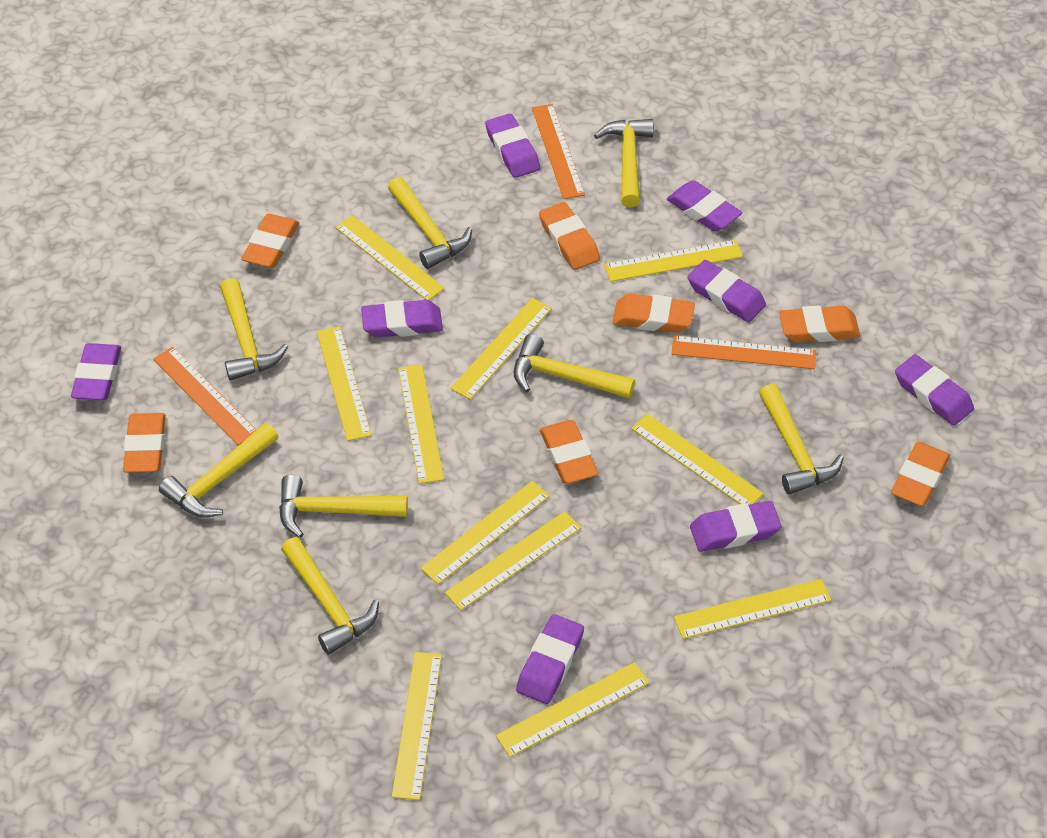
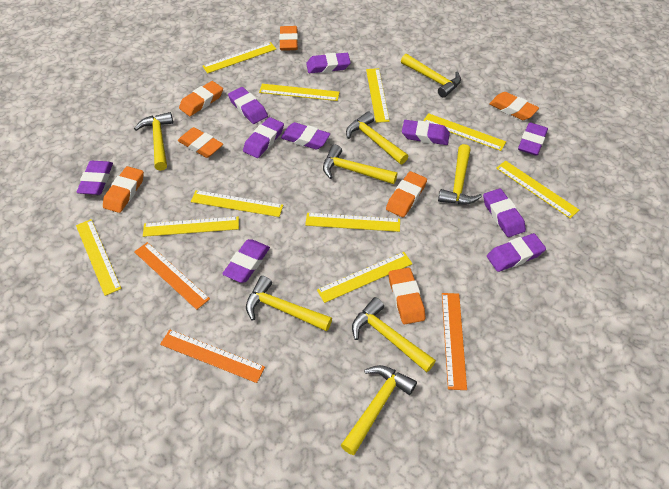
purple eraser: [71,343,121,400] [361,300,443,338] [485,113,540,178] [516,614,584,704] [667,180,742,232] [688,260,766,322] [690,501,781,552] [895,354,974,425] = 8 -> [77,161,113,195] [222,239,270,283] [228,87,268,124] [243,117,284,158] [281,122,330,150] [306,53,351,73] [402,120,450,145] [483,189,526,237] [487,233,546,272] [518,123,548,156] = 10
yellow ruler: [317,326,372,441] [335,215,445,300] [392,652,442,800] [398,364,444,484] [421,481,550,584] [445,511,581,610] [451,298,552,400] [496,662,649,757] [604,240,743,282] [631,414,763,505] [674,579,831,639] = 11 -> [76,219,121,296] [143,216,239,237] [191,190,283,217] [202,42,276,73] [259,84,340,101] [305,213,400,232] [317,252,413,303] [366,68,390,123] [423,113,506,151] [496,161,579,219] = 10

